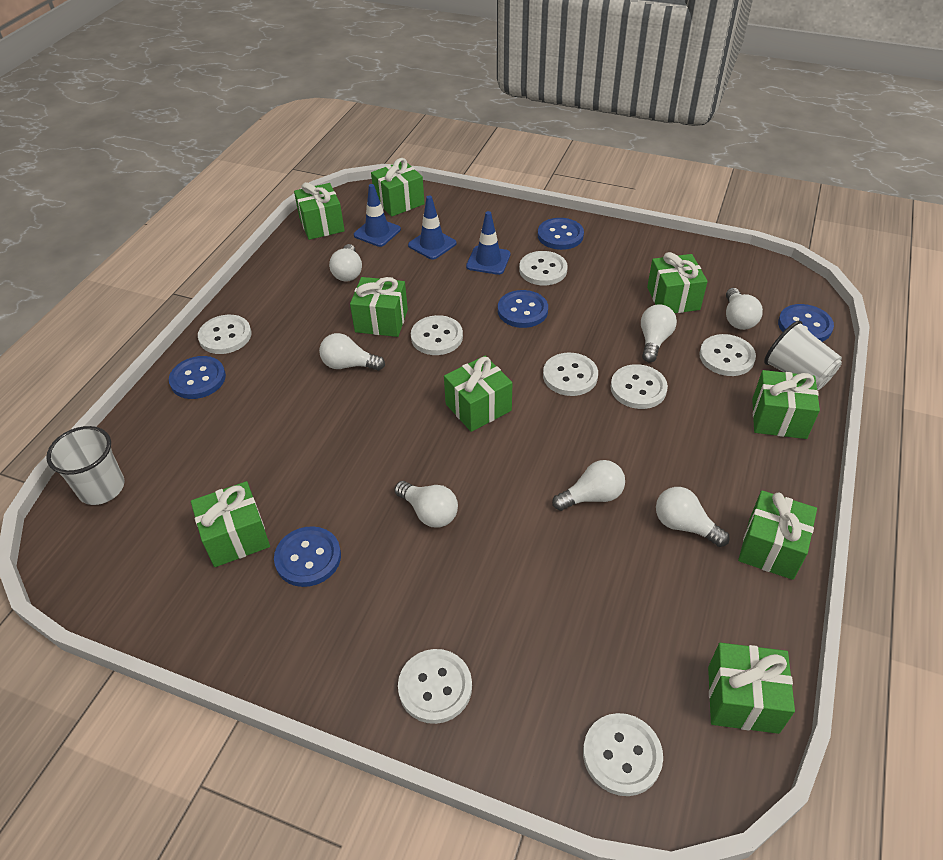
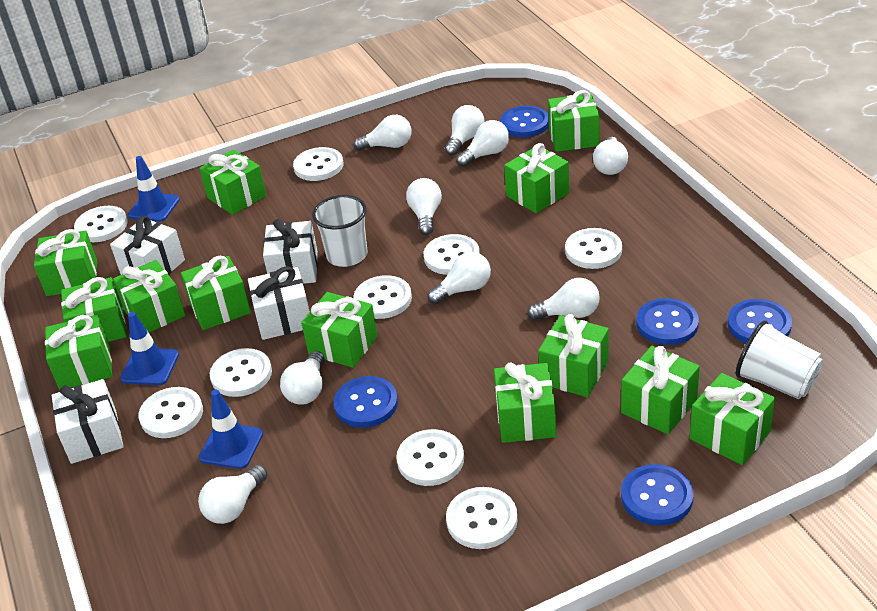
green gift: [191,481,270,567] [294,182,345,240] [350,277,408,337] [371,158,425,217] [444,356,512,432] [647,252,708,313] [708,643,795,734] [738,490,817,580] [752,370,820,439] = 9 -> [34,229,97,296] [45,315,112,390] [61,277,127,342] [113,260,185,333] [181,256,251,330] [199,150,266,215] [301,292,378,368] [494,362,556,443] [504,143,569,213] [538,314,609,397] [548,90,600,152] [621,346,700,434] [690,373,775,465] = 13
white button: [198,315,251,354] [398,649,472,724] [411,315,463,355] [519,251,568,285] [543,353,598,396] [583,713,663,796] [611,364,668,409] [699,334,756,376] = 8 -> [74,206,128,242] [139,387,203,438] [210,348,272,397] [293,147,344,181] [353,275,412,319] [396,429,464,486] [423,234,480,275] [446,487,518,549] [565,228,622,269] = 9
white gift: none = 0 -> [52,379,123,464] [110,216,185,275] [248,266,310,340] [263,219,318,284] = 4
white light bulb: [319,333,385,371] [329,244,362,282] [394,481,458,528] [552,460,625,511] [641,304,677,362] [656,487,730,547] [726,288,763,330] = 7 -> [198,465,268,524] [280,351,324,405] [353,115,412,151] [406,178,442,235] [427,252,491,304] [445,105,485,156] [457,120,509,167] [527,278,600,320] [593,137,628,175] = 9

